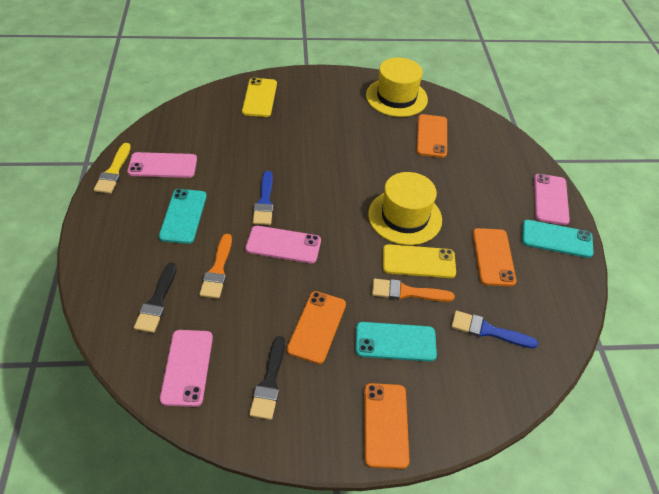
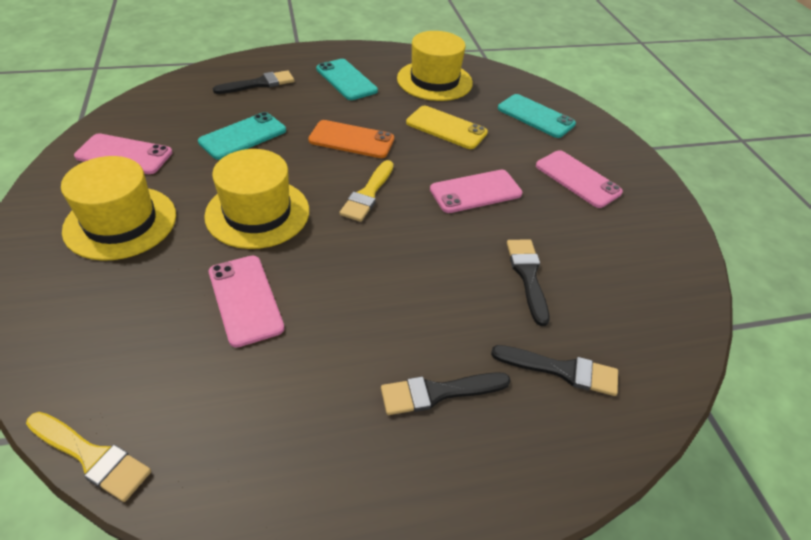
black brush: [134,263,177,333] [249,336,285,420] = 2 -> [213,70,294,94] [381,372,511,415] [491,345,618,396] [507,239,550,326] = 4
blue brush: [253,171,274,225] [451,311,538,349] = 2 -> none = 0
orange brush: [200,234,232,299] [372,279,455,302] = 2 -> none = 0
orange phone: [287,291,346,364] [364,383,409,469] [416,114,447,158] [473,228,516,286] = 4 -> [308,120,394,158] = 1
yellow brush: [94,143,131,194] = 1 -> [26,412,151,502] [339,160,394,222] = 2
yellow hat: [366,58,428,117] [368,172,442,245] = 2 -> [61,156,176,261] [204,149,309,249] [397,31,473,101] = 3
yellow phone: [242,78,277,117] [383,244,456,278] = 2 -> [406,106,488,149] = 1

